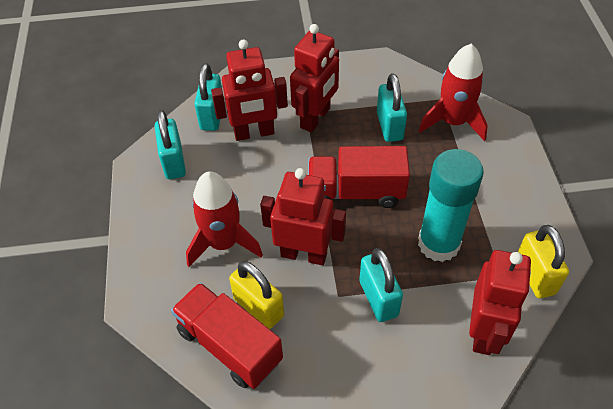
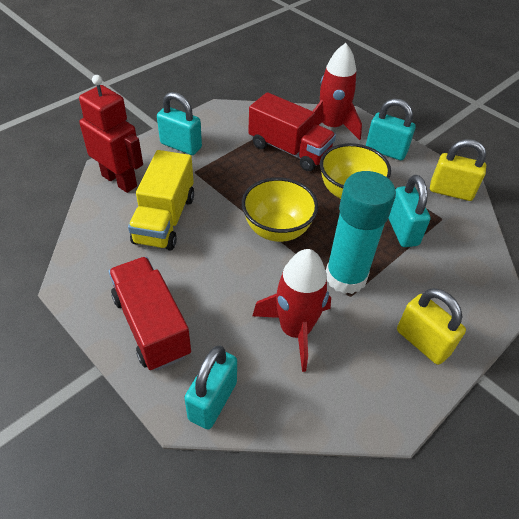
red robot: [211,39,288,141] [260,168,346,265] [290,24,339,133] [469,250,531,355] = 4 -> [79,75,143,193] = 1
yellow bowl: none = 0 -> [242,177,318,242] [320,143,391,199] = 2
yellow truck: none = 0 -> [128,150,194,251] = 1

